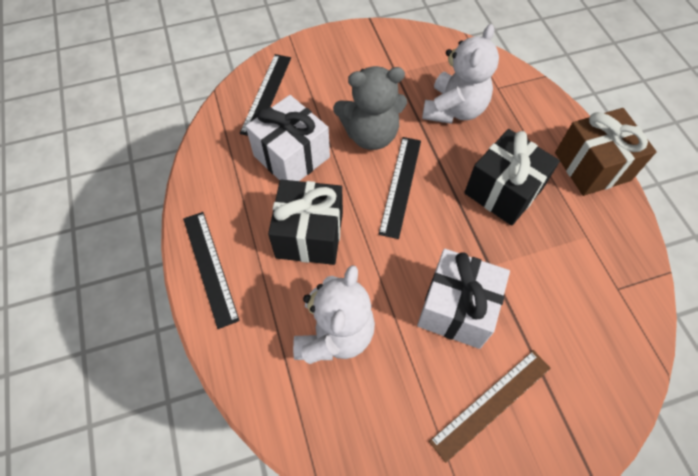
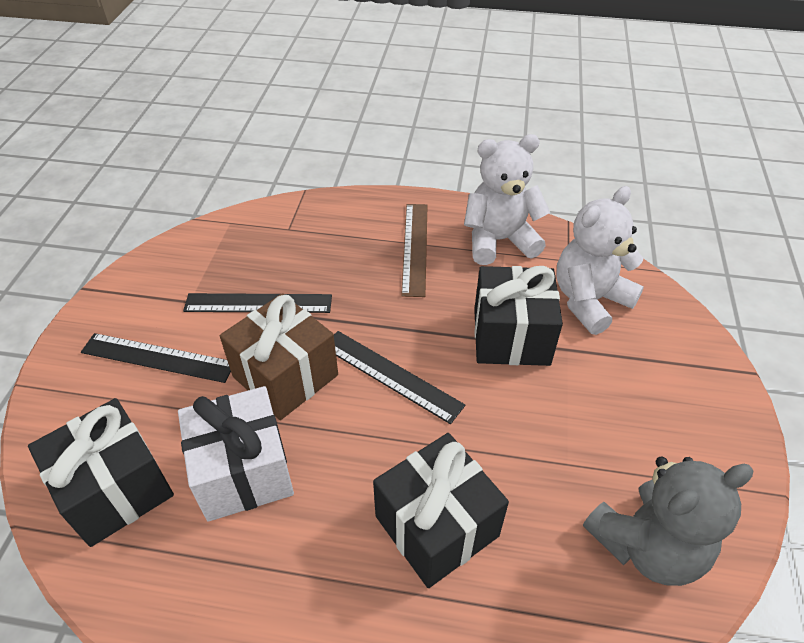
black gift: [268,179,343,265] [464,129,560,226] = 2 -> [28,398,174,547] [373,433,509,588] [474,266,563,366] = 3
white gift: [246,95,330,181] [417,249,510,349] = 2 -> [178,386,294,522] = 1

